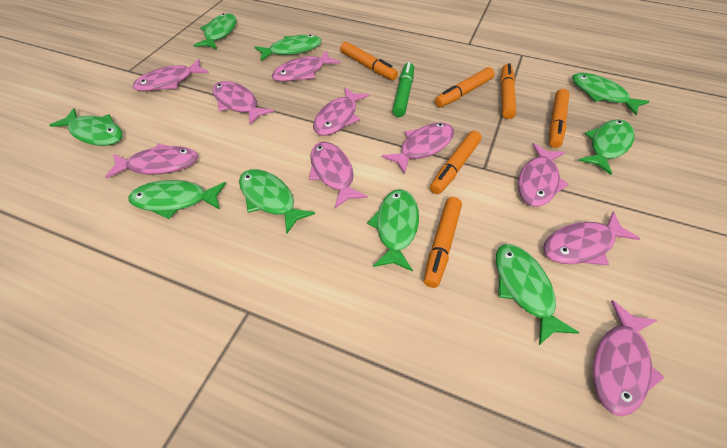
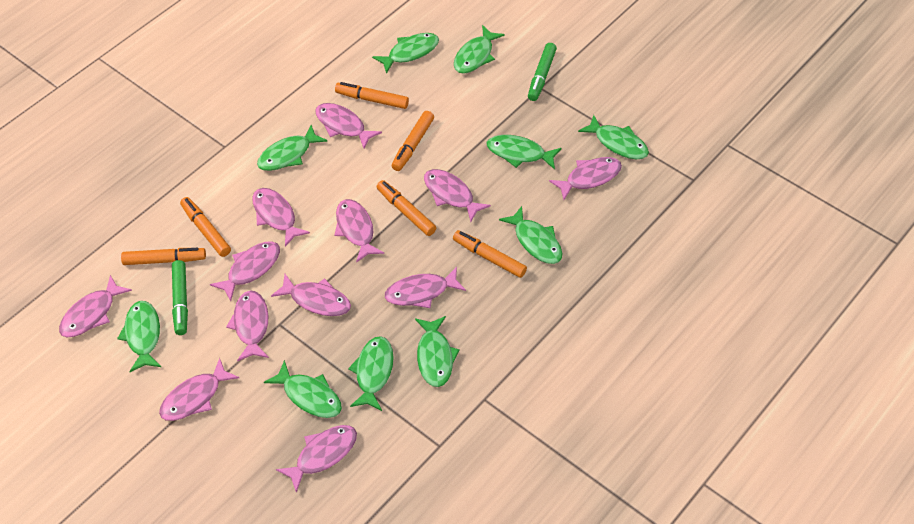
green fish: [49,108,122,146] [129,180,226,219] [193,13,237,49] [239,169,315,234] [255,35,322,61] [367,189,419,271] [496,244,579,345] [572,73,650,115] [578,119,635,175] = 9 -> [117,301,161,372] [257,125,328,171] [264,360,342,418] [348,336,394,411] [372,33,439,74] [415,316,460,387] [454,25,505,74] [487,135,562,170] [499,206,563,264] [578,115,649,160] = 10
green marker: [392,62,414,117] = 1 -> [172,260,188,335] [528,43,557,101] = 2
pink fish: [105,143,198,178] [133,59,209,91] [213,81,274,125] [272,50,340,82] [309,142,368,208] [313,87,369,136] [382,123,454,174] [518,143,569,207] [543,211,640,265] [593,300,665,416] = 10 -> [59,275,132,337] [159,358,239,421] [210,241,280,301] [226,291,269,361] [252,188,310,246] [271,274,351,316] [276,425,357,493] [316,103,382,149] [335,199,384,263] [385,267,466,308] [424,169,491,222] [549,157,622,200] = 12

